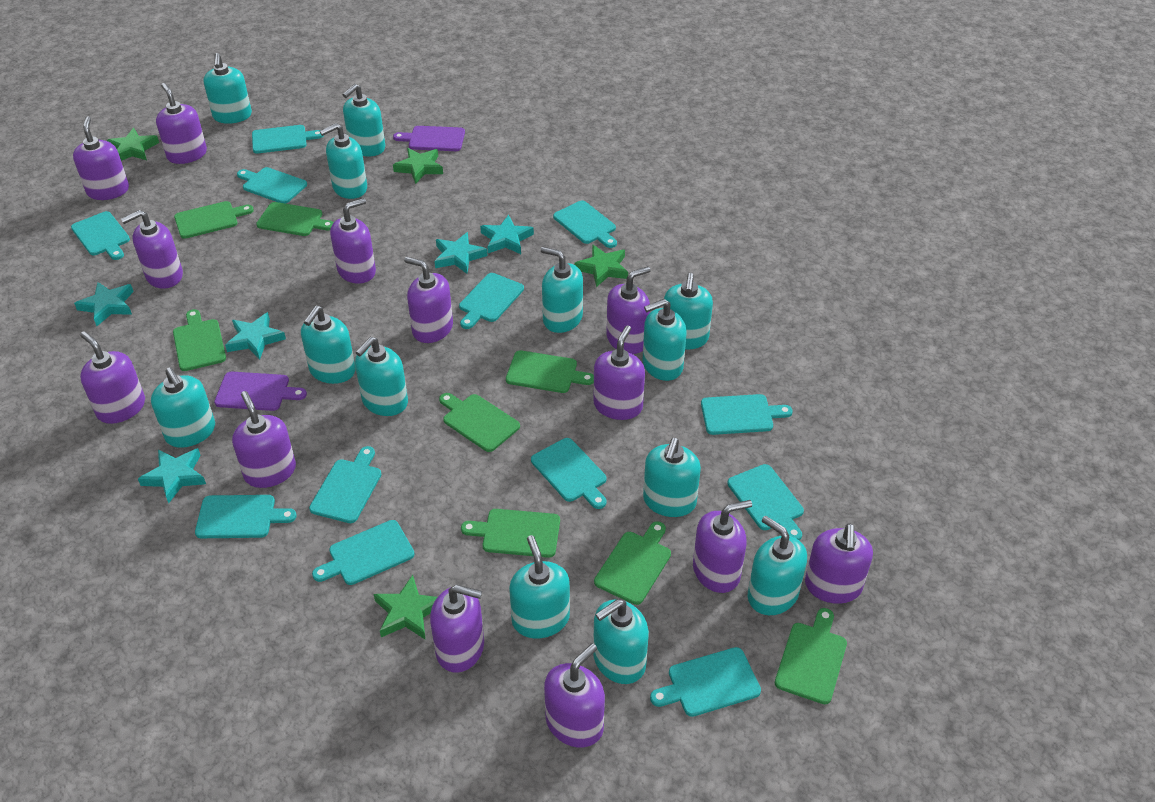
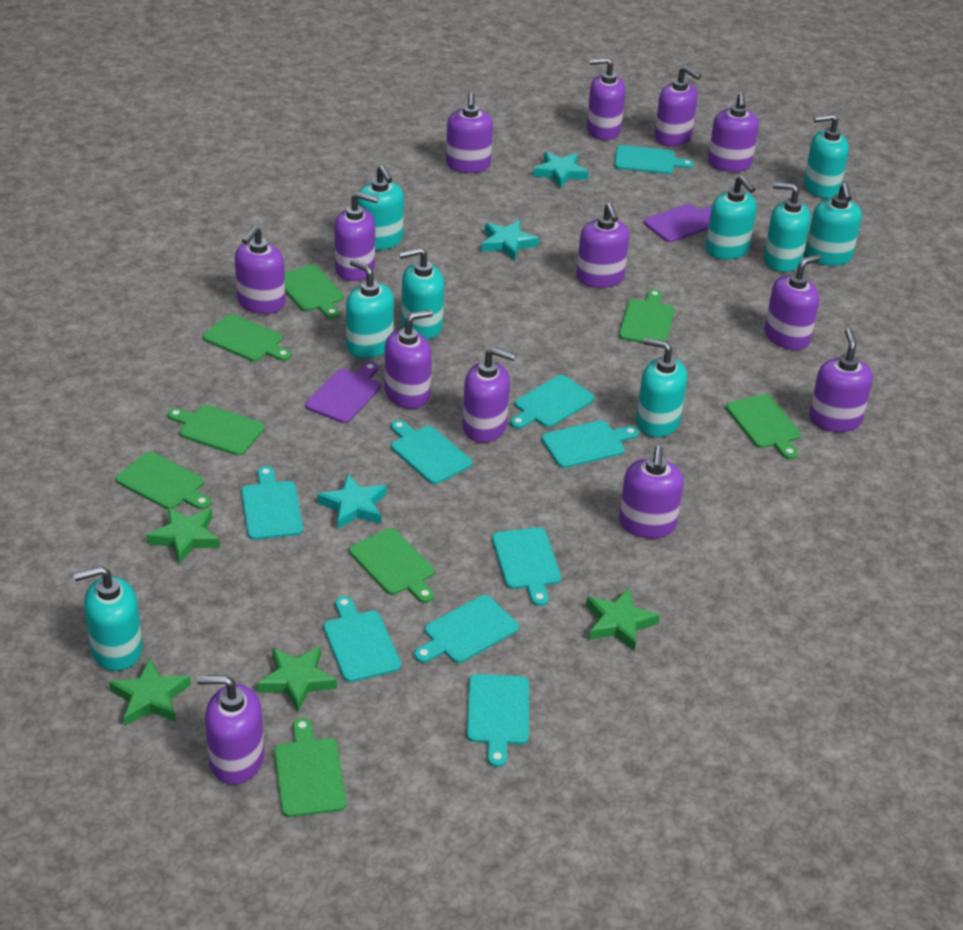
turquoise cutting board: [71,211,130,260] [195,495,297,538] [237,167,307,204] [252,125,324,154] [309,446,381,523] [312,520,414,585] [459,273,524,329] [531,438,606,509] [553,200,617,248] [650,647,761,717] [701,394,793,435] [727,464,804,540] = 12 -> [241,466,303,540] [323,596,401,682] [391,420,472,484] [414,595,519,663] [467,674,529,767] [492,527,561,606] [510,375,595,429] [541,420,639,468] [614,145,694,174] = 9
turquoise soap dispenser: [151,367,215,448] [204,53,252,124] [301,306,356,384] [320,123,367,199] [342,84,385,156] [355,337,408,416] [509,535,570,639] [541,247,583,333] [593,599,649,684] [642,299,687,381] [643,438,701,517] [663,273,713,350] [748,516,807,615] = 13 -> [73,566,143,671] [346,259,394,359] [358,165,404,250] [399,247,444,339] [636,337,687,437] [706,176,757,260] [764,182,811,272] [804,114,849,198] [806,183,862,266] = 9
turquoise star: [74,282,134,326] [138,448,206,503] [225,312,286,360] [435,232,487,274] [480,215,534,254] = 5 -> [317,474,387,529] [481,220,539,261] [533,152,589,188] = 3

